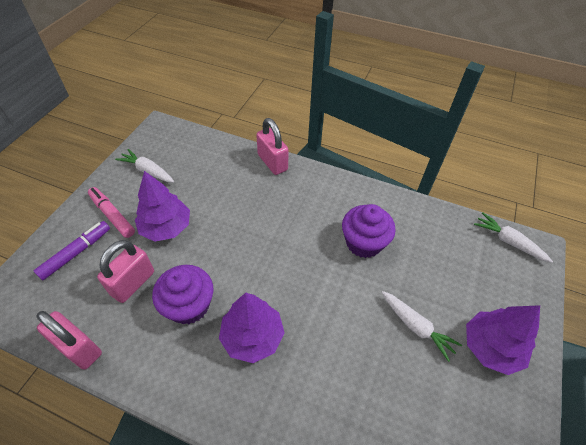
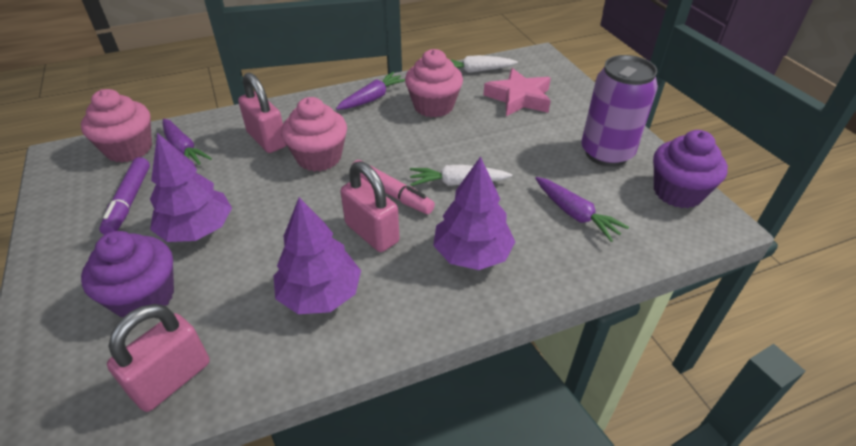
pink cupcake: none = 0 -> [81,89,152,163] [281,97,347,172] [405,49,463,117] = 3
pink star: none = 0 -> [484,68,551,116] = 1
purple can: none = 0 -> [581,55,658,167] = 1
purple carrot: none = 0 -> [163,119,212,165] [336,72,405,110] [535,177,629,242] = 3
white carrot: [115,149,174,183] [382,291,462,362] [474,213,553,263] = 3 -> [410,165,512,186] [450,55,518,73] = 2

